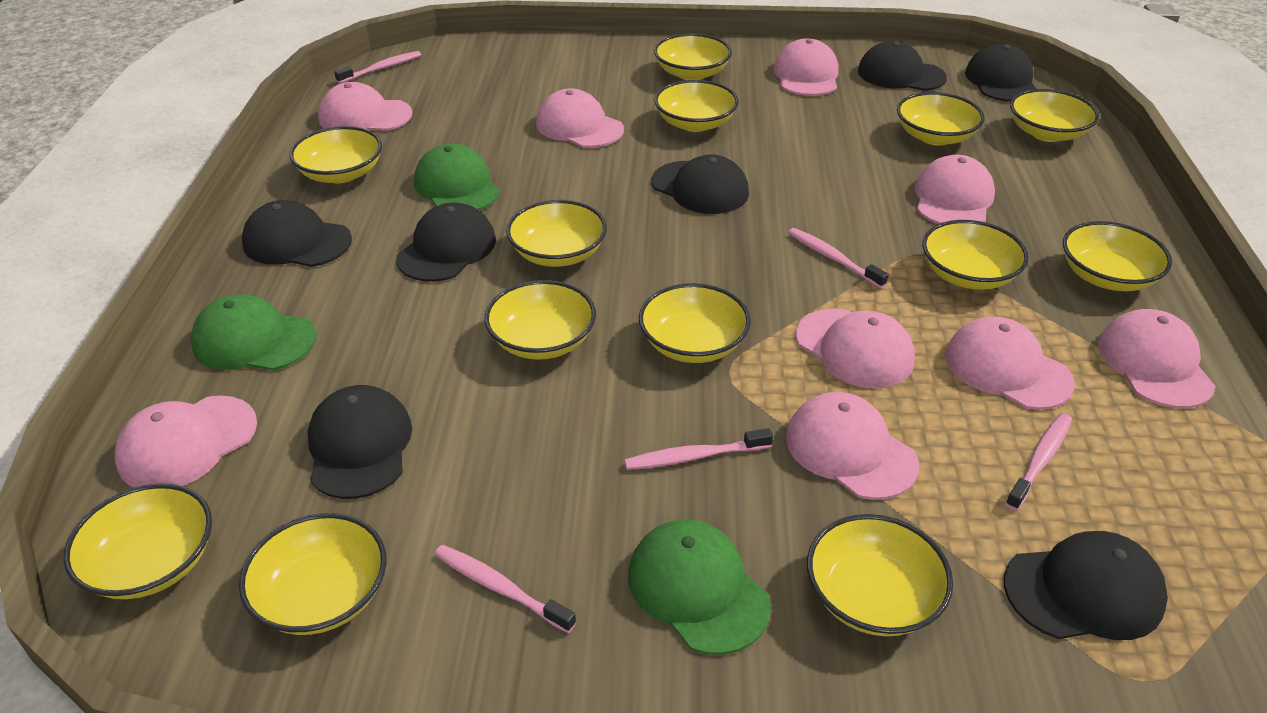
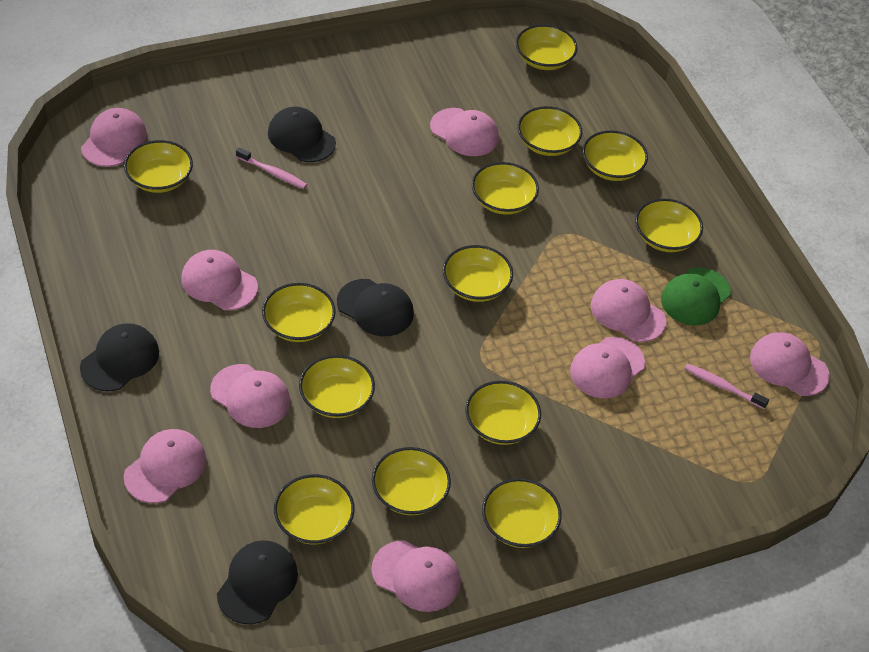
black cap: [242,200,352,267] [307,385,412,499] [396,202,496,282] [652,155,749,214] [858,41,947,91] [965,44,1036,102] [1004,531,1168,640] = 7 -> [80,323,159,391] [217,540,298,624] [268,107,336,162] [337,279,414,336] = 4
green cap: [190,294,316,370] [414,144,500,210] [628,520,771,655] = 3 -> [661,267,731,325] = 1
pink toothbrush: [334,51,421,84] [435,545,576,633] [624,428,773,470] [788,228,889,288] [1005,413,1072,511] = 5 -> [236,147,307,189] [684,364,769,409] = 2

